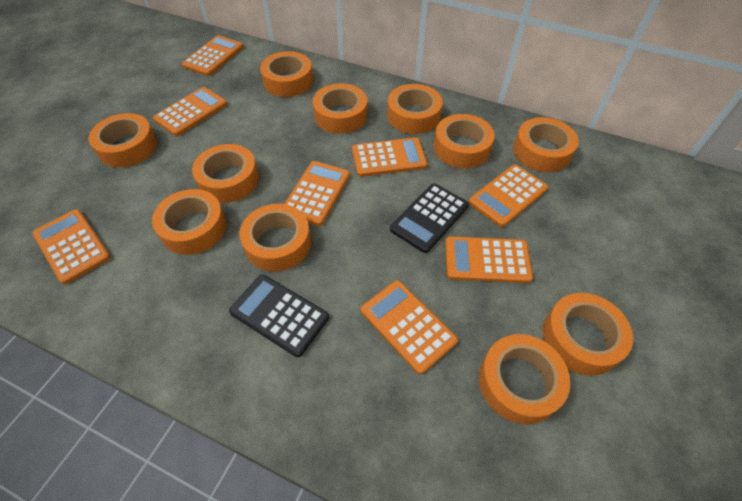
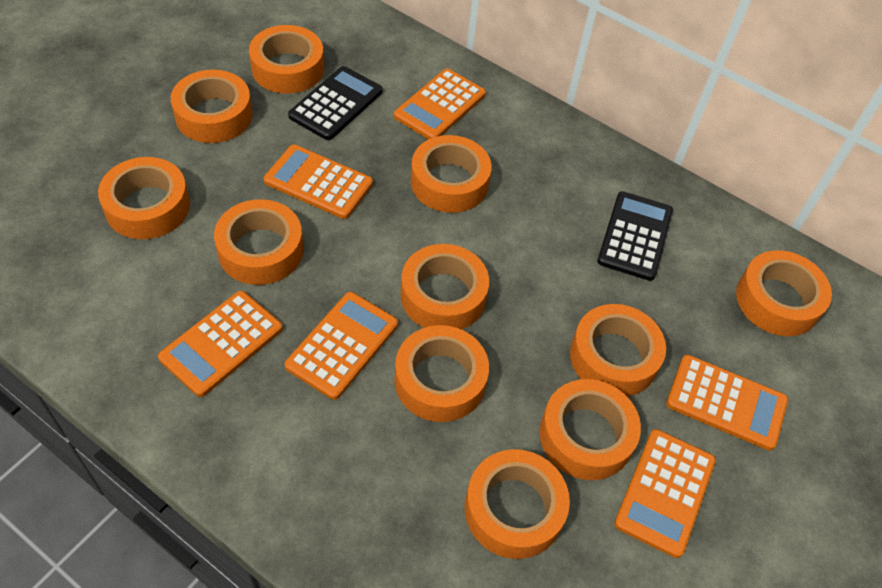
orange calculator: [32,209,111,284] [153,87,227,136] [182,35,244,76] [284,161,350,226] [352,137,427,177] [361,280,458,374] [445,236,533,283] [469,164,548,227] = 8 -> [158,291,283,397] [264,145,373,219] [285,292,398,400] [394,69,486,139] [614,429,716,558] [666,355,788,451] = 6

